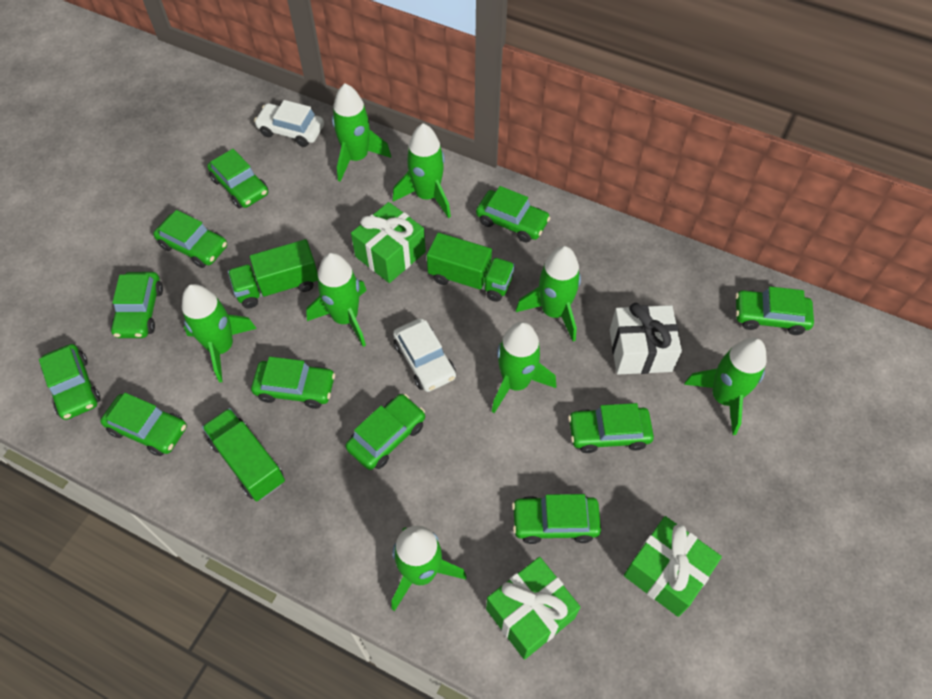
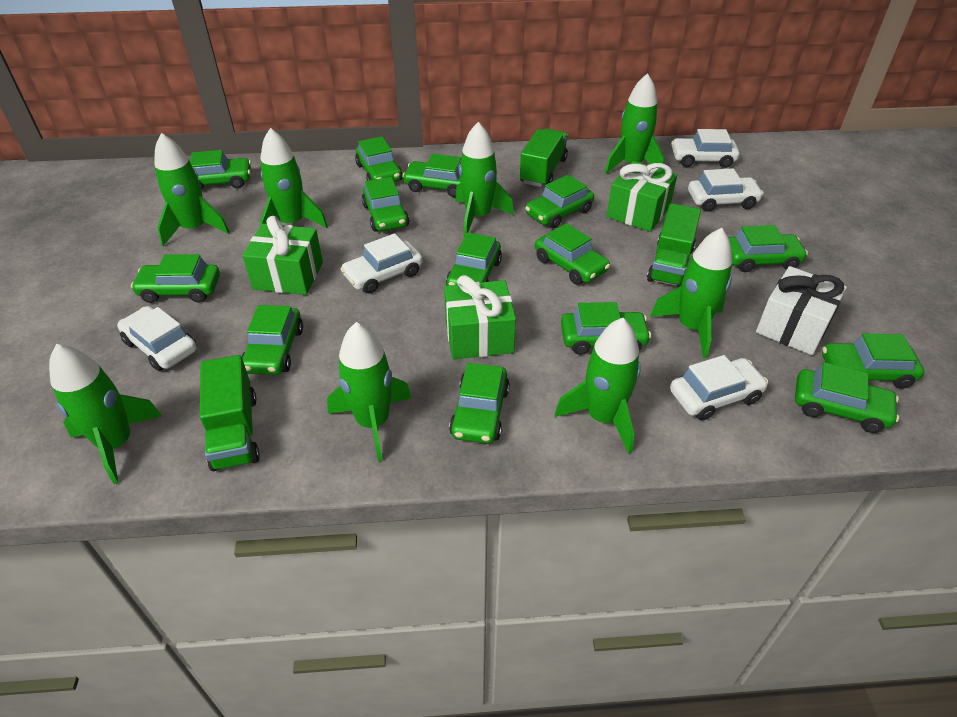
green car: [39,344,100,420] [100,393,187,456] [111,272,163,338] [153,210,227,268] [207,149,268,208] [251,357,335,409] [346,394,425,470] [476,186,550,242] [512,494,601,544] [568,403,654,453] [735,286,814,335] = 11 -> [131,254,220,303] [190,150,251,191] [242,305,303,375] [355,136,403,182] [362,177,409,232] [402,154,461,197] [446,233,502,286] [449,363,510,444] [525,175,594,228] [535,223,610,285] [561,302,651,355] [728,225,808,272] [795,362,899,433] [822,333,924,389] = 14
white car: [254,100,324,147] [393,318,456,392] = 2 -> [117,306,197,371] [341,233,423,294] [670,355,768,421] [671,129,740,168] [688,168,764,212] = 5

